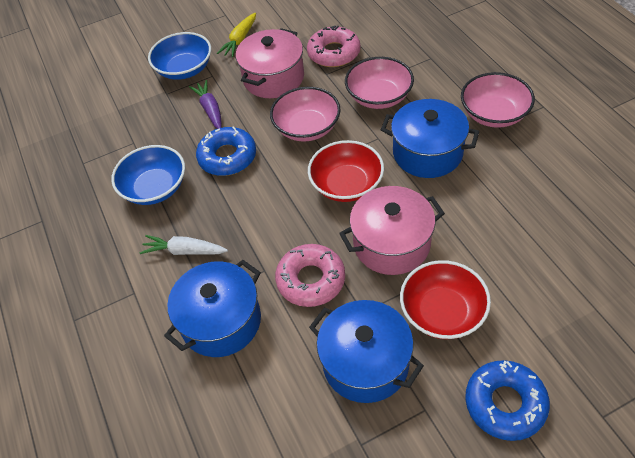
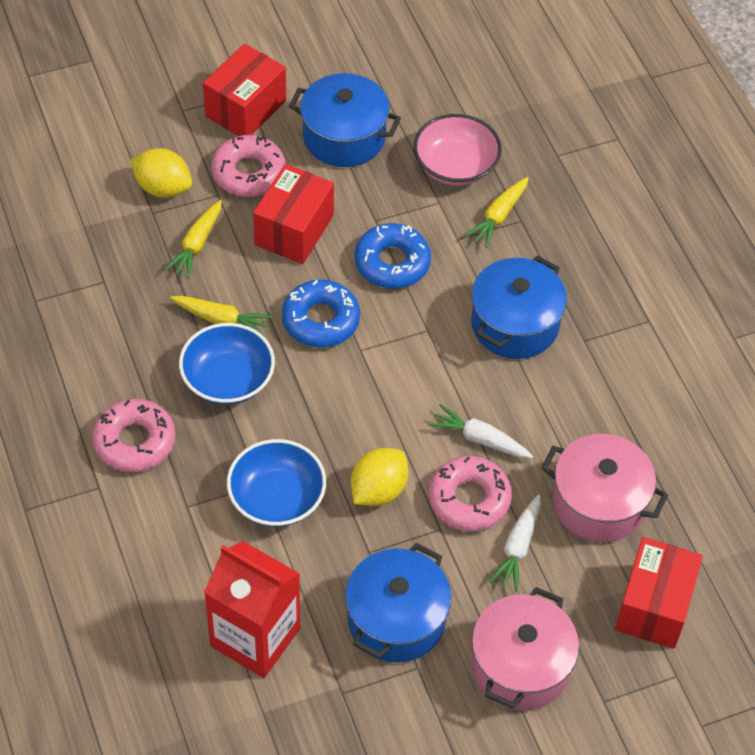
pink bowl: [270,87,341,142] [345,57,414,109] [461,72,535,128] = 3 -> [414,114,502,186] = 1
pink donut: [275,244,345,307] [307,26,361,67] = 2 -> [92,399,175,472] [211,135,286,197] [429,456,512,531] = 3
purple carrot: [189,80,222,129] = 1 -> none = 0
red bowl: [308,140,384,202] [400,260,491,339] = 2 -> none = 0
red box: none = 0 -> [203,44,286,136] [253,164,334,264] [615,537,703,649] = 3
red carton: none = 0 -> [204,541,300,678] = 1
white carrot: [140,235,228,255] = 1 -> [429,404,533,458] [489,494,541,592] = 2
yellow carrot: [217,13,256,57] = 1 -> [164,200,222,279] [170,296,272,336] [465,177,529,248] = 3
yellow lemon: none = 0 -> [131,148,192,198] [351,448,408,506] = 2

